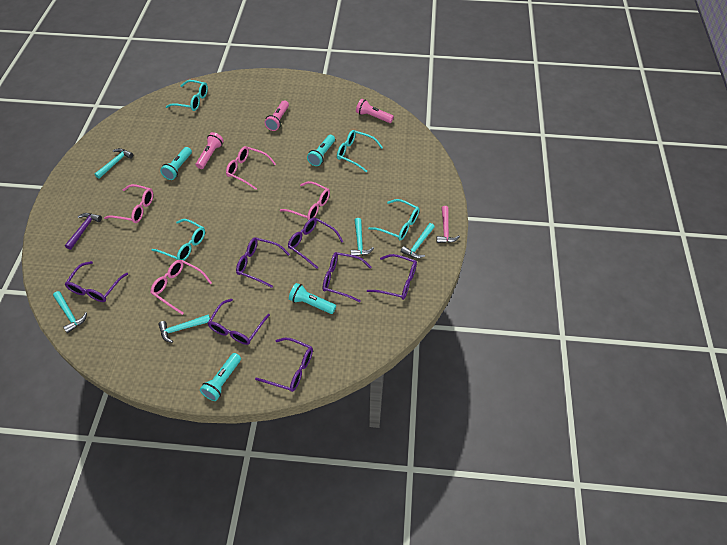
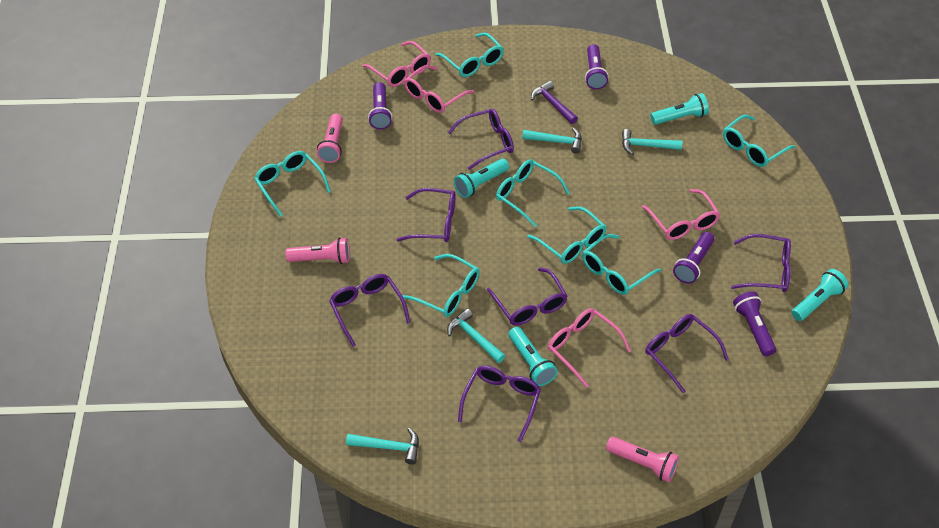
pink hammer: [436,206,460,243] = 1 -> none = 0
purple flashlight: none = 0 -> [368,82,392,130] [585,44,609,90] [673,232,715,284] [733,291,776,356] = 4
turquoise glasses: [152,219,205,260] [166,80,208,111] [337,130,383,172] [368,199,420,241] = 4 -> [254,151,331,217] [402,254,480,317] [435,33,504,77] [496,159,570,227] [527,206,606,264] [582,234,661,295] [723,115,795,167] = 7
turquoise hammer: [53,291,87,333] [95,148,133,179] [159,314,210,343] [351,218,374,256] [401,223,435,259] = 5 -> [346,428,419,464] [447,308,505,363] [522,128,582,154] [622,129,682,155] = 4

